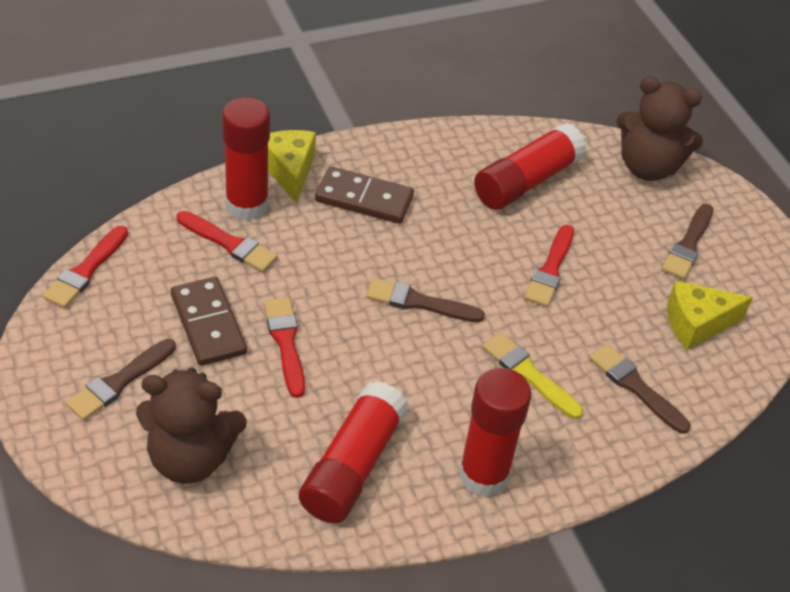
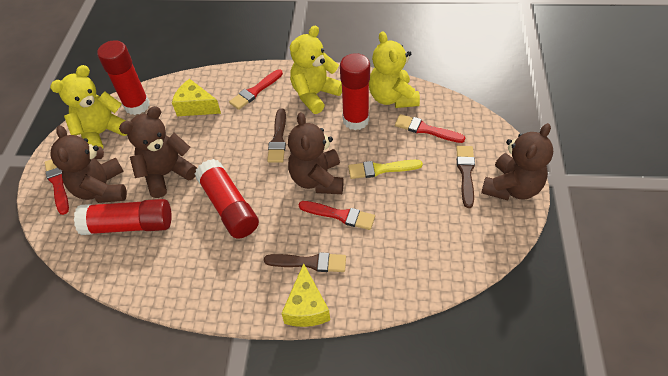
brown brush: [65,339,176,421] [366,278,485,322] [589,344,690,434] [661,204,713,279] = 4 -> [264,252,346,272] [267,109,286,163] [456,146,475,208] = 3
brown domino: [171,277,247,366] [315,166,414,224] = 2 -> none = 0
brown teddy bear: [136,368,247,484] [617,76,703,181] = 2 -> [50,125,127,203] [119,106,197,198] [288,112,344,194] [481,123,553,200] = 4
yellow teddy bear: none = 0 -> [50,65,127,148] [290,25,342,114] [369,31,420,108] = 3

